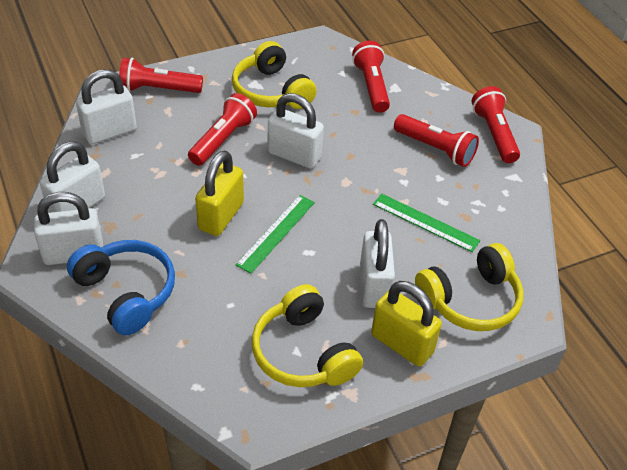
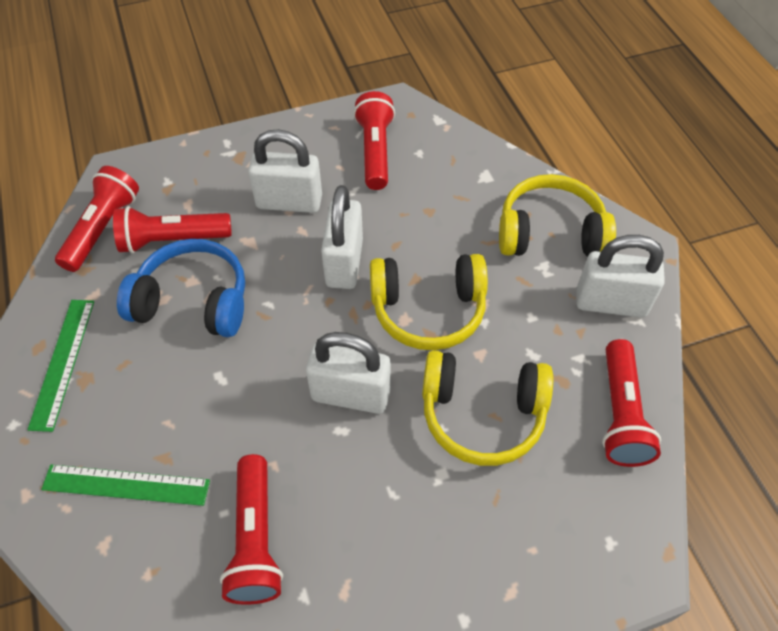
white padlock: [34,192,103,265] [40,141,105,213] [76,69,137,144] [268,93,324,168] [360,219,395,308] = 5 -> [248,129,322,213] [306,332,391,414] [321,185,363,289] [576,235,665,318] = 4
yellow padlock: [195,150,244,236] [371,281,442,367] = 2 -> none = 0

